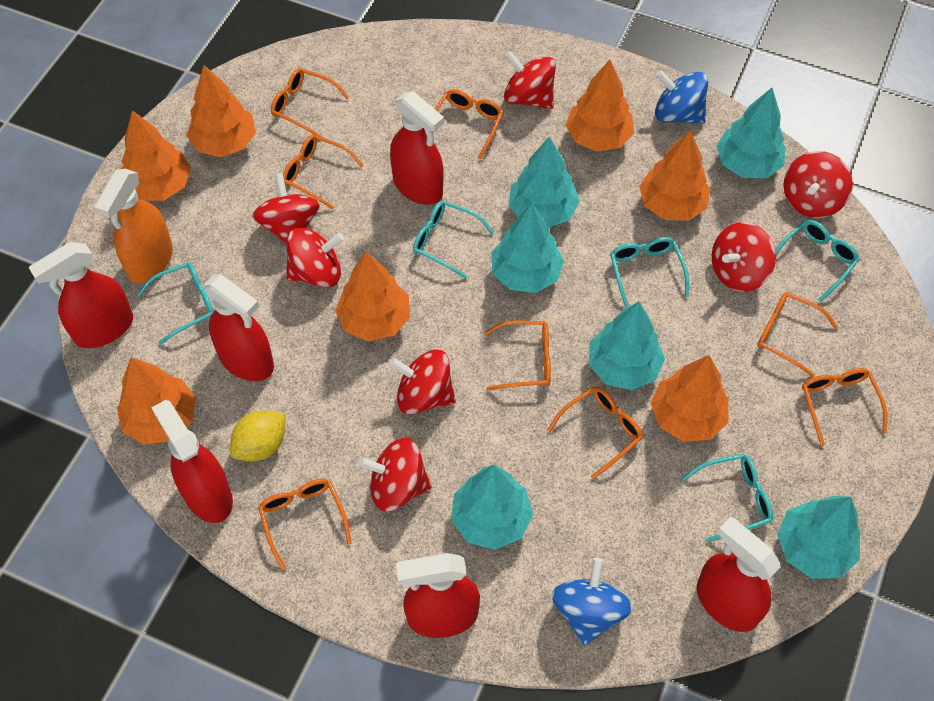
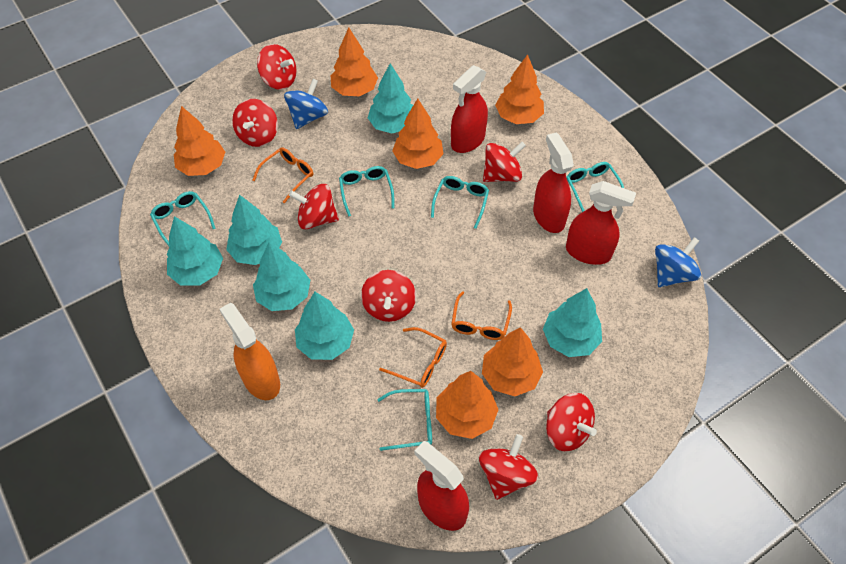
orange glasses: [258,479,351,570] [271,68,349,137] [283,135,364,209] [435,89,503,160] [485,321,551,391] [547,386,643,479] [757,292,838,377] [802,368,888,446] = 8 -> [253,147,313,204] [379,327,447,388] [451,291,512,340] = 3
orange tree: [117,357,196,445] [121,110,191,201] [187,65,256,157] [335,252,410,341] [566,60,634,152] [639,130,710,221] [651,355,728,442] = 7 -> [174,106,225,176] [331,27,378,96] [392,99,443,169] [436,371,499,439] [482,327,543,396] [495,54,544,124] = 6
red spray bottle: [28,242,133,348] [152,400,233,523] [203,274,274,381] [390,91,444,205] [396,553,480,638] [697,517,781,632] = 6 -> [414,441,469,531] [451,65,488,153] [533,132,574,233] [566,181,636,265] = 4
yellow lemon: [230,410,286,461] = 1 -> none = 0

